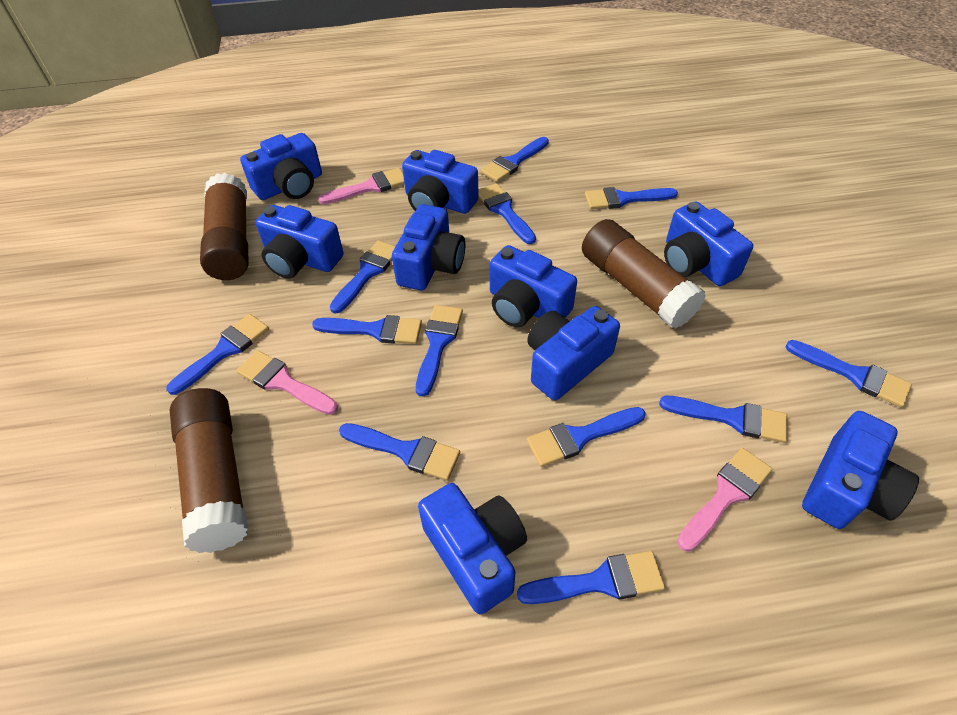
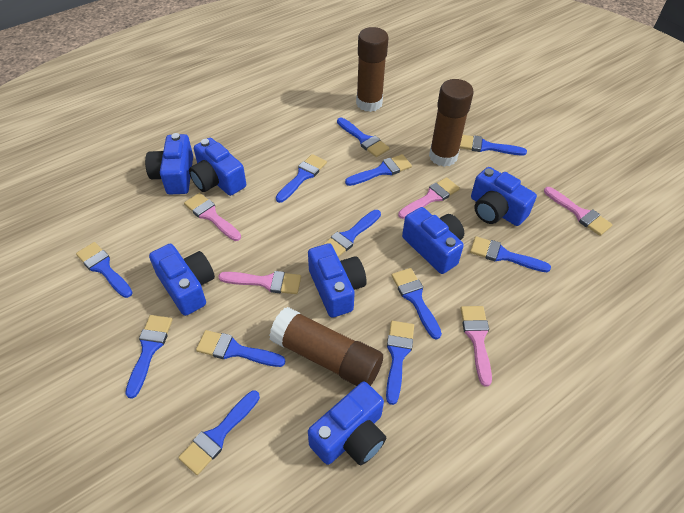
blue camera: [240,133,322,200] [255,205,344,278] [392,204,465,291] [402,150,479,214] [418,483,527,614] [490,245,577,327] [527,306,620,400] [664,201,753,286] [802,411,919,529] = 9 -> [145,133,193,194] [149,244,215,316] [189,138,246,196] [308,243,366,318] [308,382,386,465] [402,207,464,274] [471,167,537,226] = 7
pink brush: [236,350,338,415] [318,168,404,204] [677,448,773,552] = 3 -> [184,193,241,241] [218,271,301,294] [398,177,460,219] [461,306,492,386] [544,187,613,236] = 5

